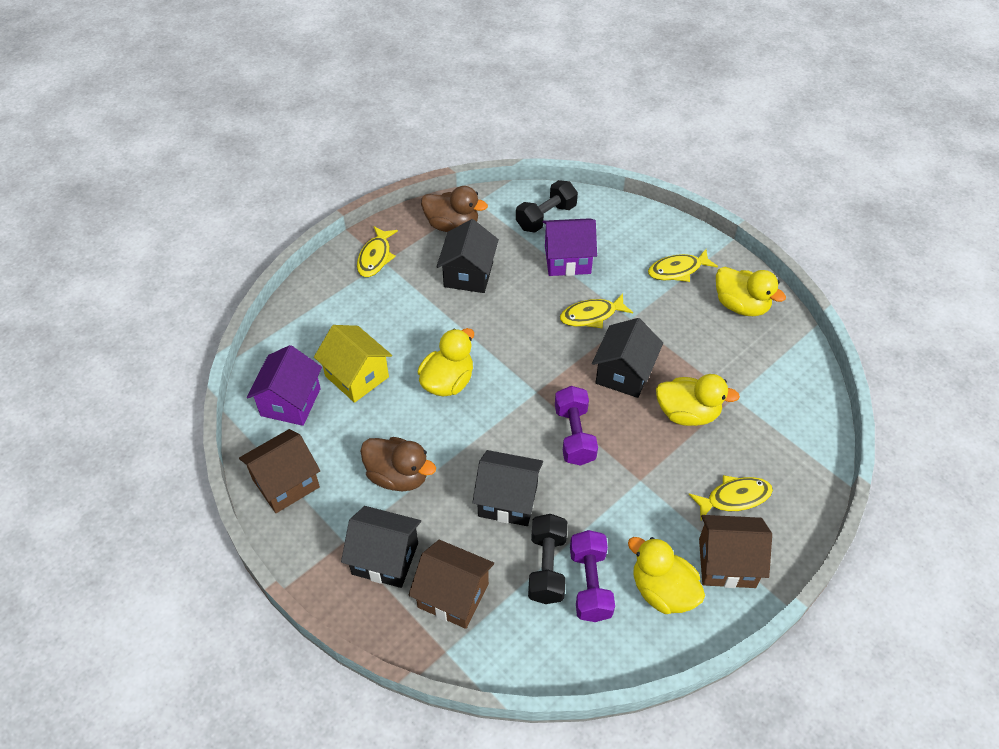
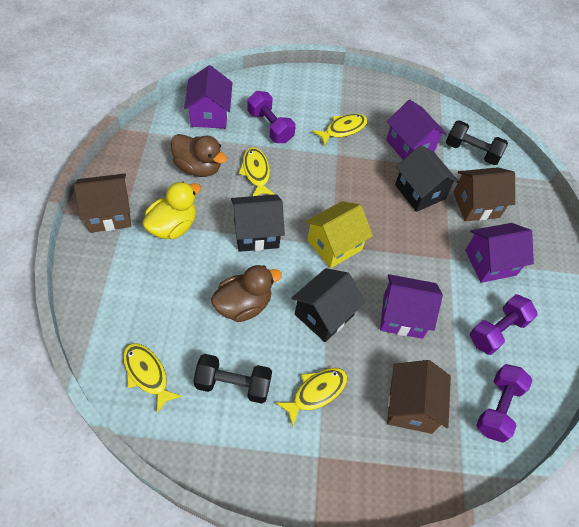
black house: [341,506,421,588] [436,219,499,293] [472,450,543,526] [592,318,663,398] = 4 -> [231,194,285,252] [291,268,365,342] [395,145,459,212] = 3
purple dumbbell: [555,386,598,466] [570,530,615,622] = 2 -> [247,91,296,143] [470,294,538,355] [476,364,533,443] = 3
purple house: [247,345,322,426] [543,218,597,276] = 2 -> [184,65,233,129] [380,274,443,339] [386,100,447,160] [465,223,534,283] = 4
yellow duck: [418,328,474,396] [628,537,705,614] [656,374,740,426] [716,267,786,316] = 4 -> [142,181,201,239] = 1

